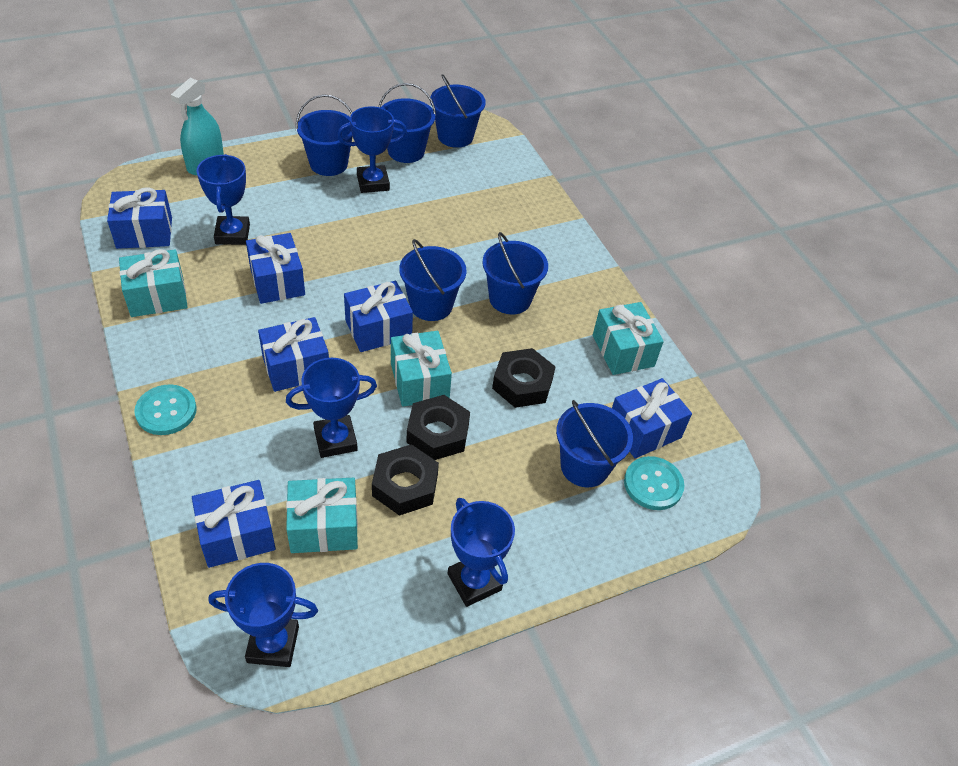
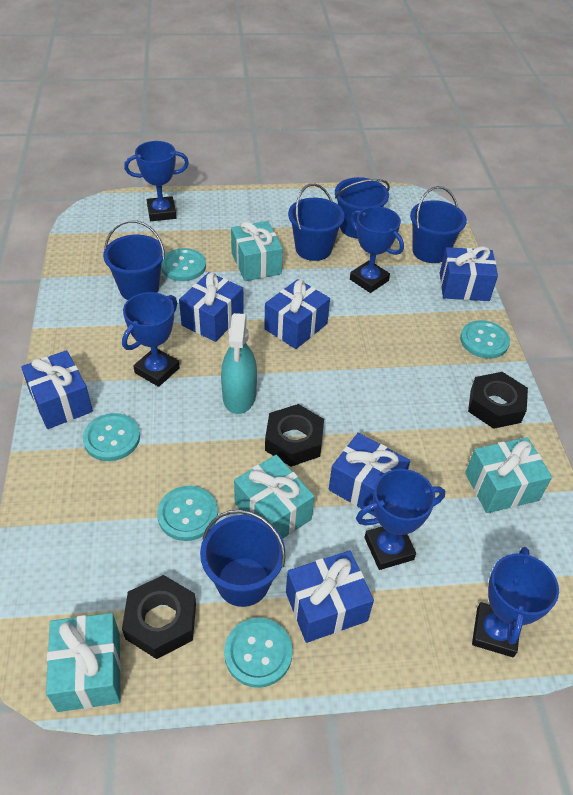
blue bucket: [296,94,353,176] [378,83,436,163] [399,239,466,321] [430,74,486,148] [482,232,548,314] [556,400,633,487] = 6 -> [103,220,165,300] [200,509,285,607] [288,184,345,261] [335,177,390,238] [410,186,467,263] = 5
turquoise button: [134,384,197,435] [624,456,684,510] = 2 -> [83,413,140,461] [157,486,218,541] [161,248,206,281] [224,618,293,688] [460,320,510,359] = 5

